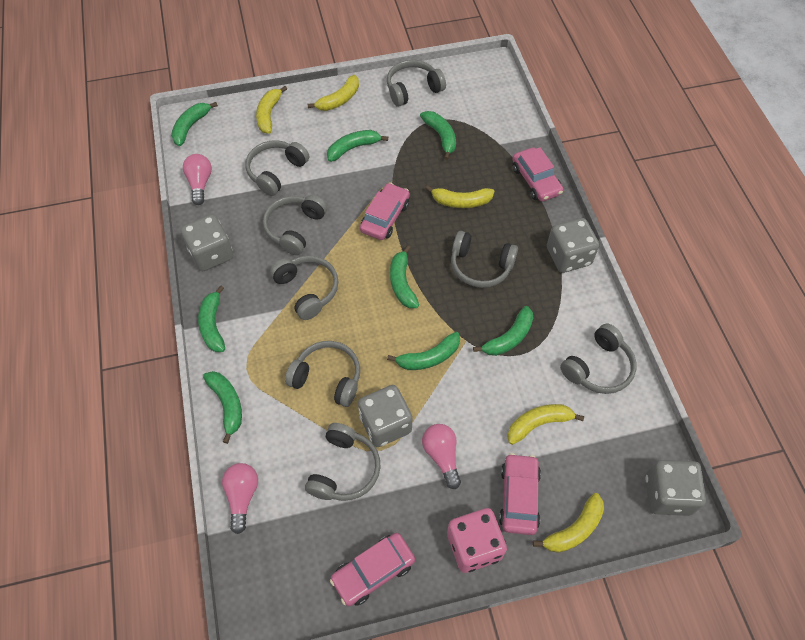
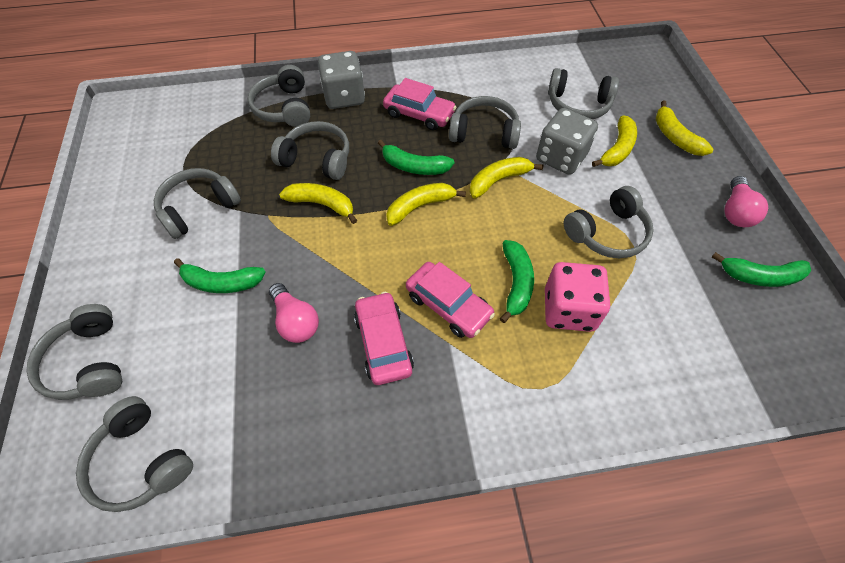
green banana: [171,102,218,146] [198,285,225,352] [203,371,242,444] [327,130,388,162] [387,332,460,370] [390,245,419,308] [420,111,456,160] [473,306,534,356] = 8 -> [174,258,266,293] [378,140,454,175] [500,240,534,323] [711,252,811,287] = 4
grey dice: [181,214,233,271] [358,385,412,447] [547,218,599,273] [645,460,706,516] = 4 -> [318,51,365,109] [536,108,598,175] = 2
pink car: [330,533,415,606] [360,183,410,240] [499,453,541,535] [512,147,563,201] = 4 -> [354,292,414,385] [383,78,456,131] [406,262,495,338] = 3
pink light bulb: [183,154,212,205] [222,463,258,534] [422,424,461,489] = 3 -> [269,283,319,343] [724,176,768,227] = 2

